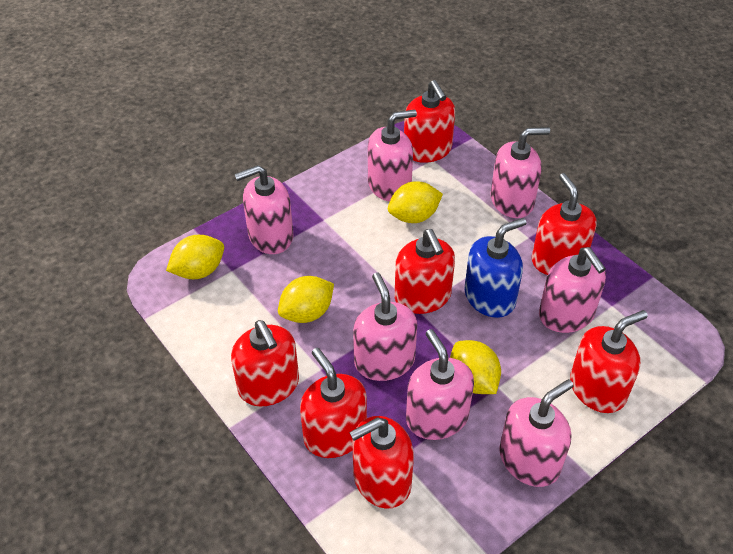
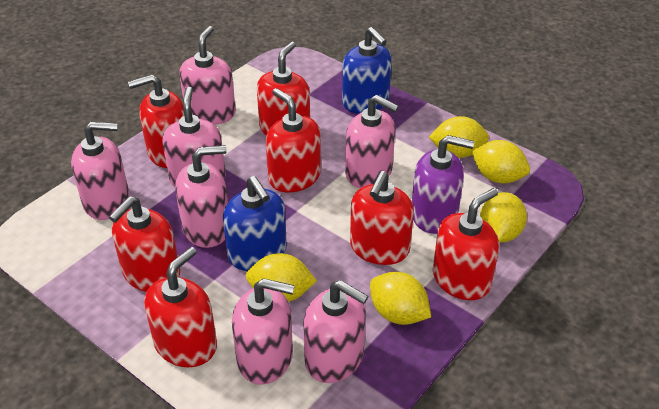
blue soap dispenser: [465,218,526,318] = 1 -> [223,176,287,271] [342,27,392,114] = 2
purple soap dispenser: none = 0 -> [412,135,474,234] = 1
yellow lemon: [166,235,224,279] [278,276,334,323] [388,181,443,223] [450,340,501,394] = 4 -> [246,253,317,302] [370,272,431,325] [429,116,489,158] [471,140,530,183] [480,192,527,242] = 5

